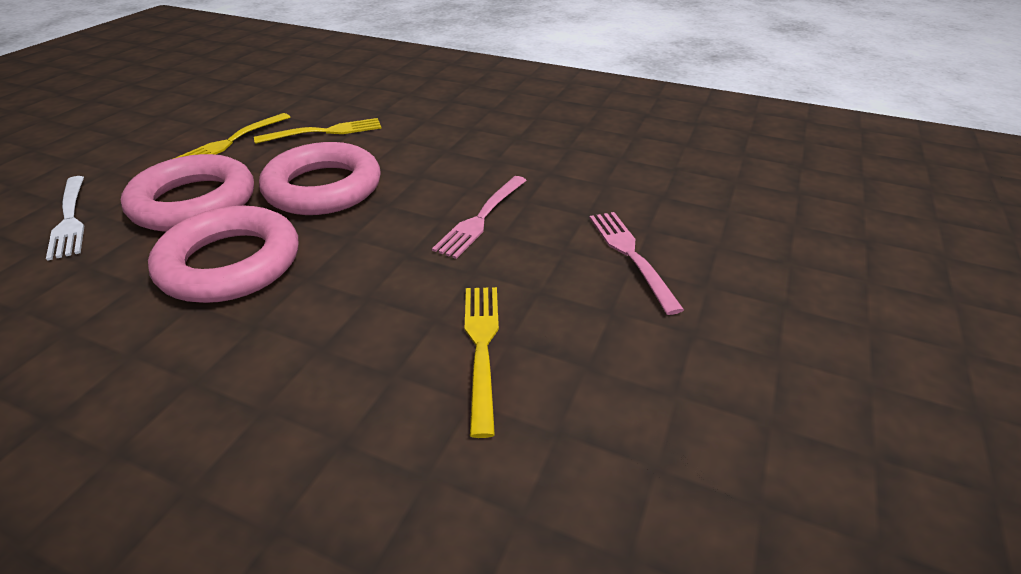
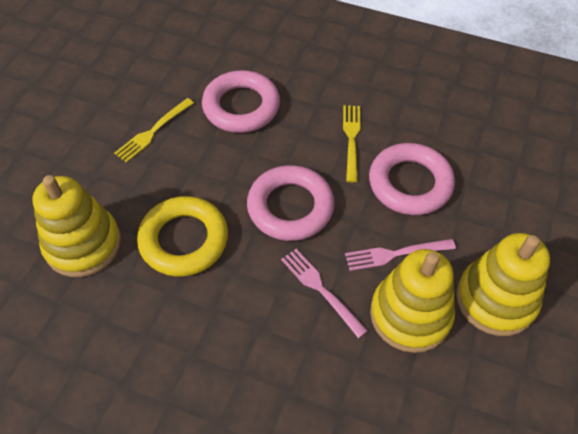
white fork: [46,176,84,261] = 1 -> none = 0
yellow fork: [173,113,290,159] [254,118,381,144] [465,287,499,438] = 3 -> [114,98,194,163] [343,105,360,182] = 2
yellow ring: none = 0 -> [137,196,228,277] = 1
yellow stacking toy: none = 0 -> [33,175,121,277] [370,249,455,353] [456,233,550,336] = 3

